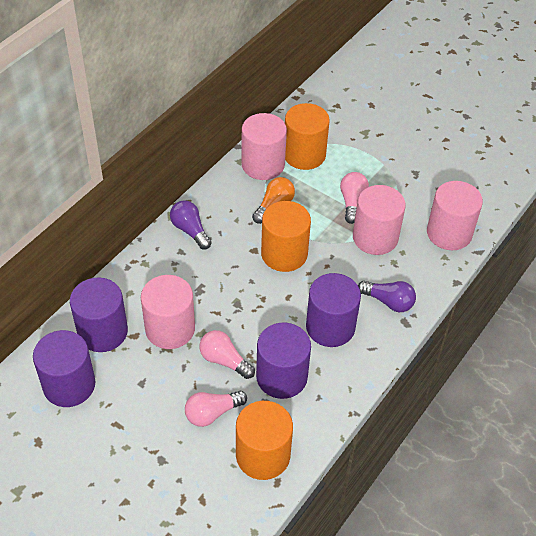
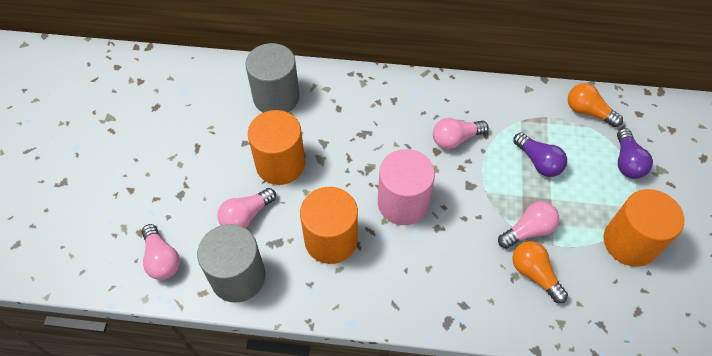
grey cylinder: none = 0 -> [197,224,266,303] [245,43,300,113] = 2
orange light bulb: [252,177,295,224] = 1 -> [512,241,568,303] [568,83,623,127] = 2
pink cylinder: [141,275,195,349] [242,113,287,180] [353,185,406,255] [427,181,483,250] = 4 -> [378,149,435,225] = 1
pink light bulb: [185,391,247,427] [199,330,255,379] [340,172,369,224] = 3 -> [142,224,180,280] [217,188,276,228] [433,118,489,149] [498,202,559,249] = 4
purple cylinder: [33,330,95,407] [70,277,128,352] [256,323,311,399] [306,273,361,347] = 4 -> none = 0

